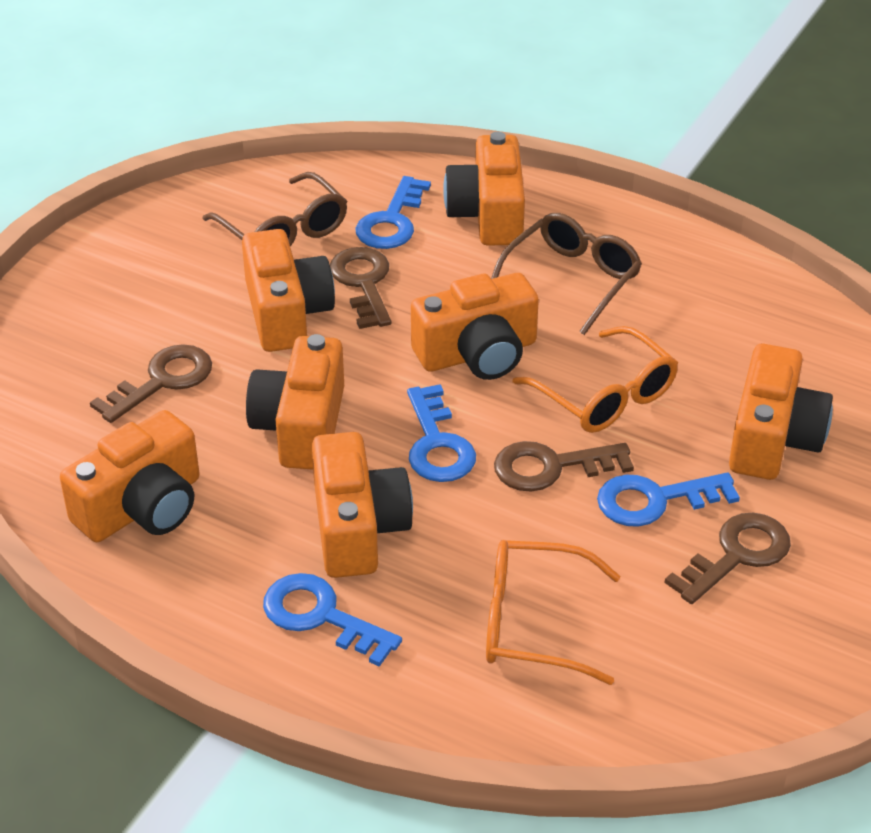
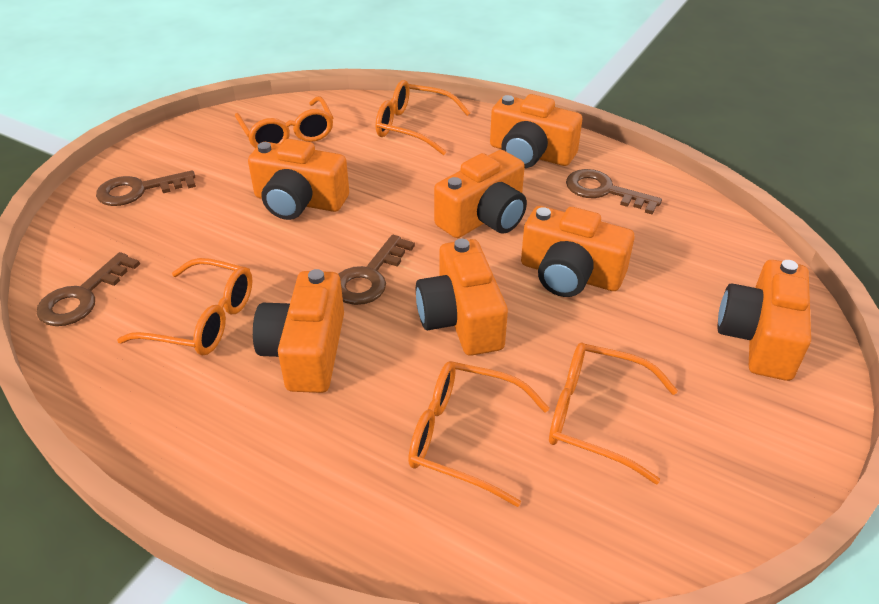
blue key: [263,573,402,667] [355,176,431,249] [407,384,476,482] [597,473,740,527] = 4 -> none = 0
brown glasses: [202,172,347,246] [491,213,642,335] = 2 -> none = 0
orange glasses: [486,540,620,685] [513,326,678,433] = 2 -> [117,258,252,355] [235,96,333,148] [376,80,470,155] [408,361,549,507] [549,343,678,484] = 5

